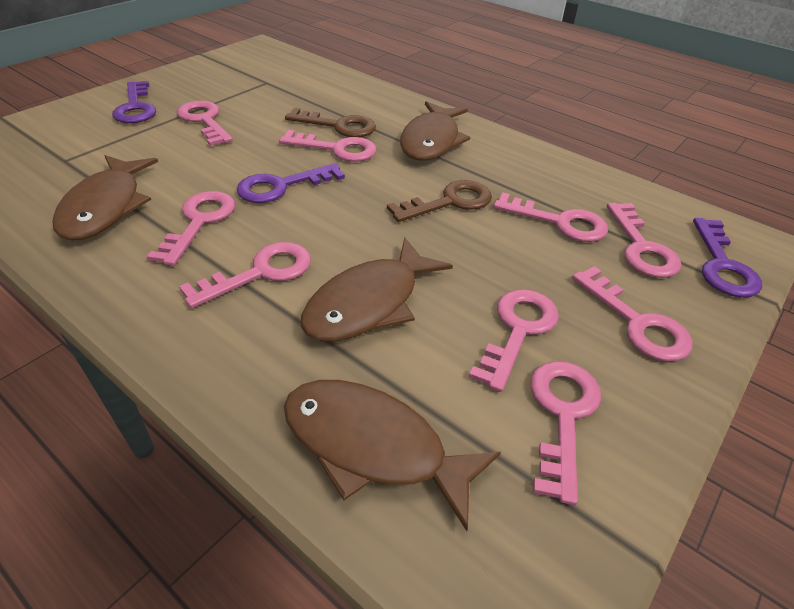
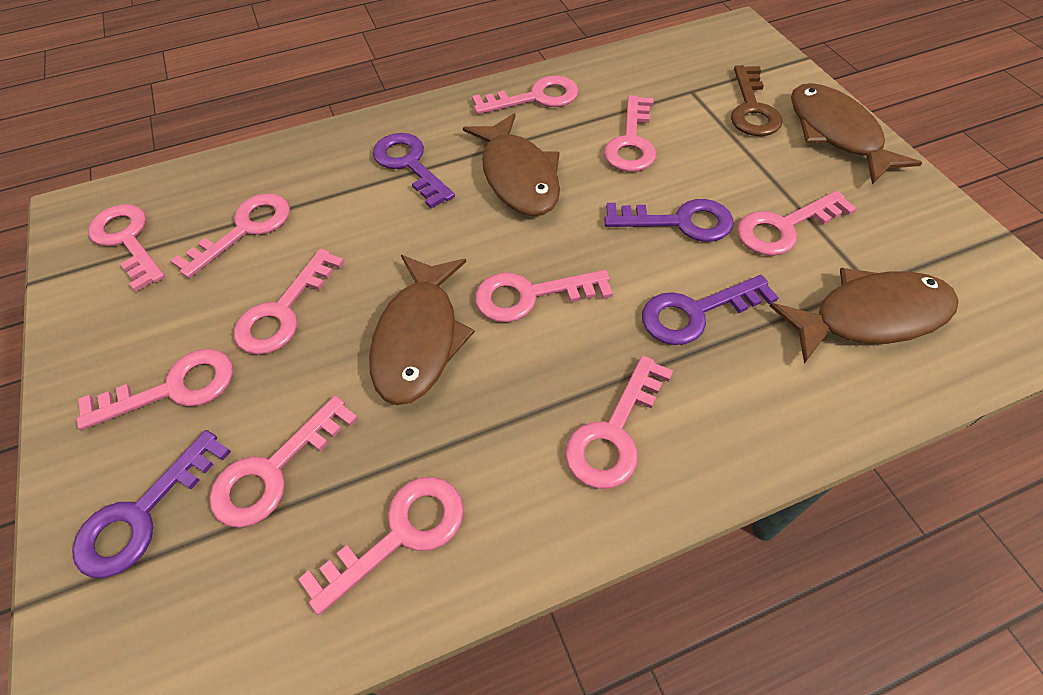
brown key: [285,108,376,137] [387,180,492,222] = 2 -> [731,65,782,136] = 1
pink key: [147,191,235,266] [177,101,233,146] [179,242,311,308] [279,130,377,162] [469,289,559,392] [494,193,608,242] [530,361,601,505] [572,266,693,362] [607,203,681,278] = 9 -> [77,349,233,430] [88,204,165,291] [170,193,290,278] [209,395,358,528] [234,249,345,355] [298,477,464,615] [472,76,579,114] [475,270,613,322] [565,356,673,489] [604,95,656,172] [737,191,857,256] = 11
purple key: [112,81,156,123] [237,163,345,203] [693,218,762,298] = 3 -> [72,430,231,578] [373,133,455,208] [604,199,733,242] [642,275,779,345] = 4

